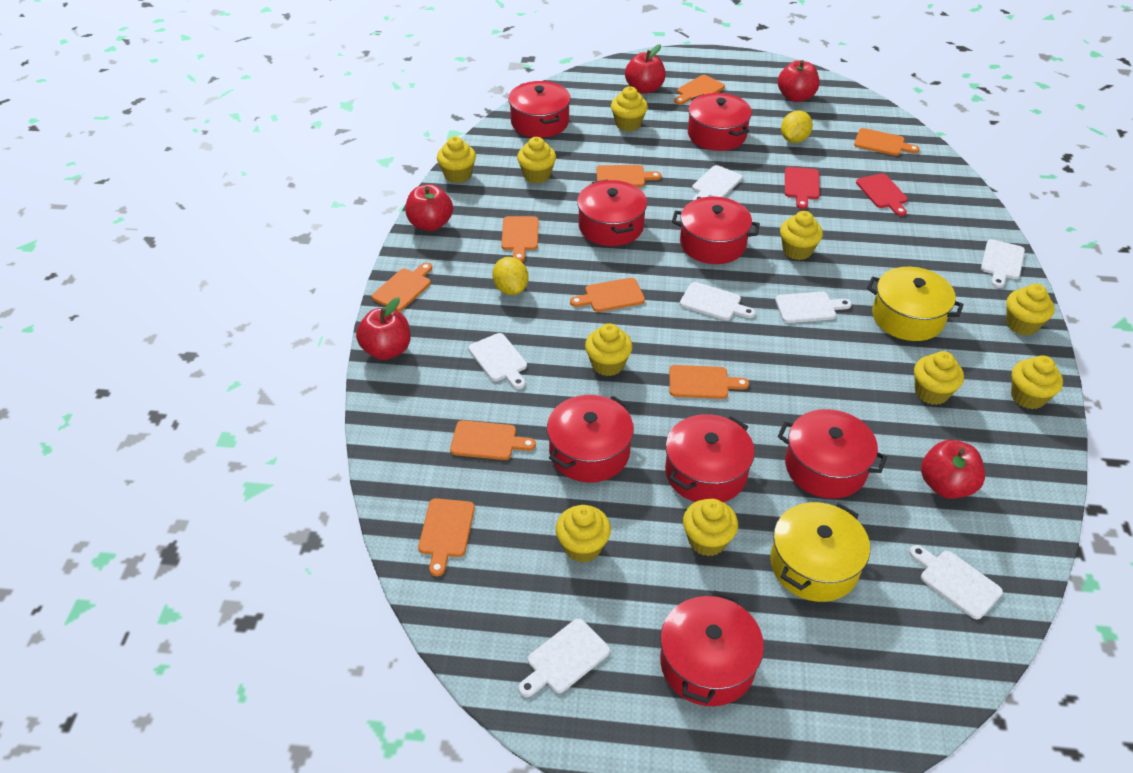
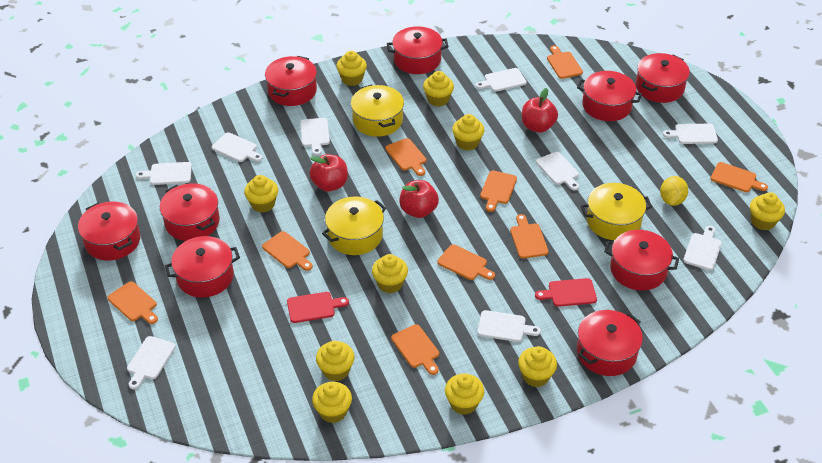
red apple: [356,297,411,360] [406,184,453,231] [625,44,666,94] [778,60,819,102] [921,440,985,499] = 5 -> [309,154,348,192] [399,180,439,218] [522,88,558,133] = 3
red pot: [508,81,571,138] [547,395,634,482] [577,179,647,246] [660,590,764,706] [665,414,755,502] [672,196,760,264] [688,93,752,151] [778,409,887,499] = 8 -> [78,202,140,260] [160,183,220,241] [165,236,240,298] [265,56,317,106] [387,26,448,74] [577,71,642,121] [577,310,643,376] [604,230,679,291] [636,53,690,103] = 9
white cutting board: [468,333,527,389] [519,619,610,697] [680,282,755,321] [692,165,743,201] [775,292,852,323] [909,545,1003,619] [981,239,1025,288] = 7 -> [127,336,176,389] [136,162,192,185] [212,132,263,162] [300,118,330,156] [475,68,527,92] [477,310,541,342] [536,152,579,190] [663,124,718,144] [683,226,722,270] = 9
yellow lemon: [492,257,529,295] [781,110,813,143] = 2 -> [660,176,688,206] = 1
yellow pot: [770,502,870,602] [867,267,964,341] = 2 -> [322,197,386,255] [351,85,404,137] [581,183,652,240] = 3

